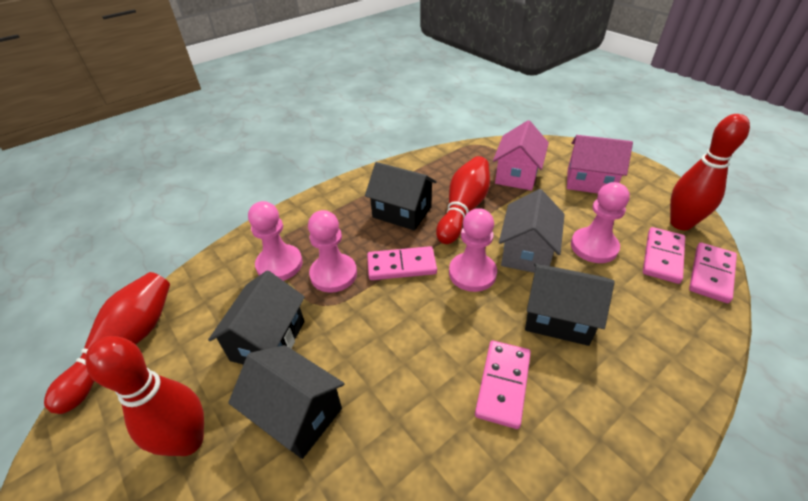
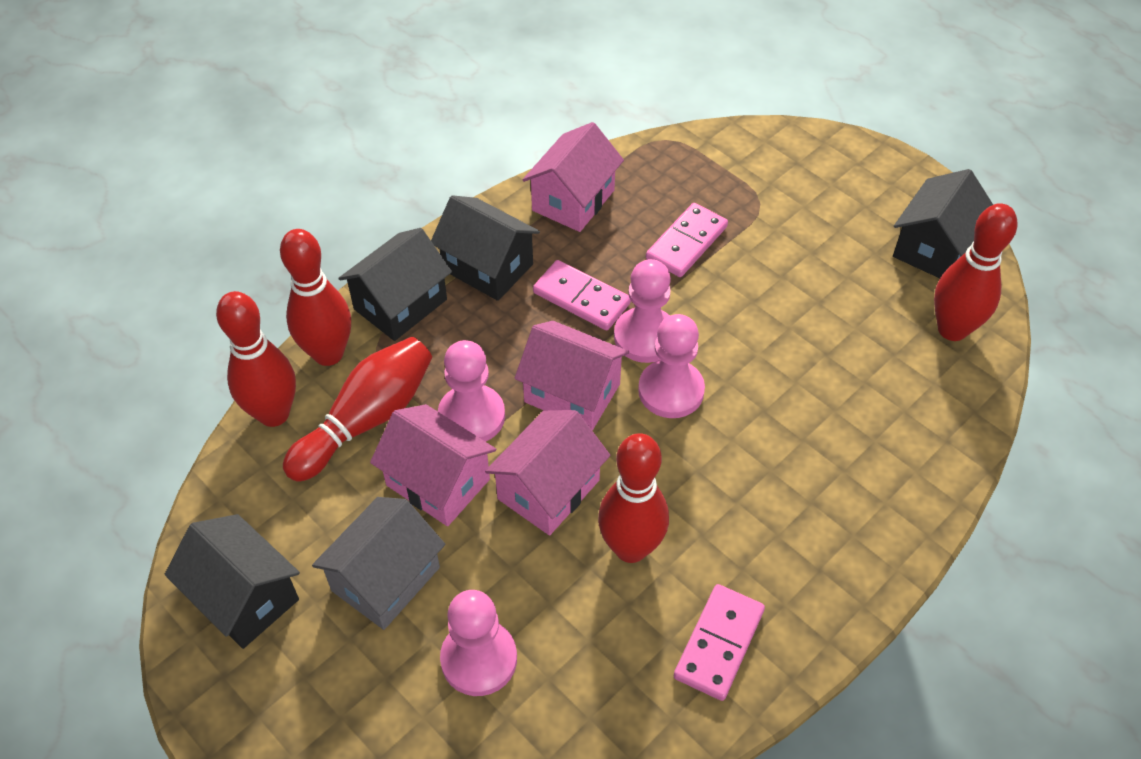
pink domino: [367,246,437,280] [475,341,531,429] [643,227,685,284] [689,243,737,303] = 4 -> [533,260,631,330] [646,203,728,277] [674,584,765,701] = 3
pink house: [493,120,549,191] [567,135,633,194] = 2 -> [370,404,496,526] [485,410,610,536] [515,321,629,430] [523,122,624,232] = 4
red bowling pin: [44,272,170,414] [85,336,204,456] [436,156,490,244] [670,114,750,230] = 4 -> [216,291,296,427] [280,229,351,366] [283,337,432,482] [598,433,669,563] [934,203,1017,341] = 5

